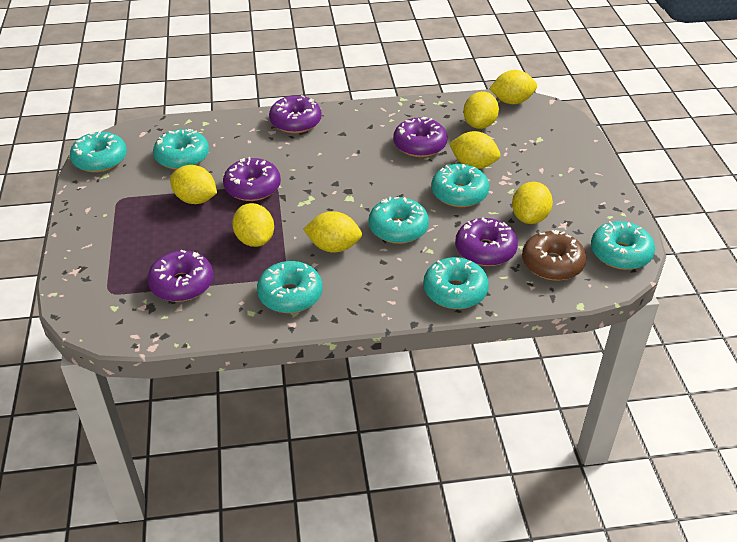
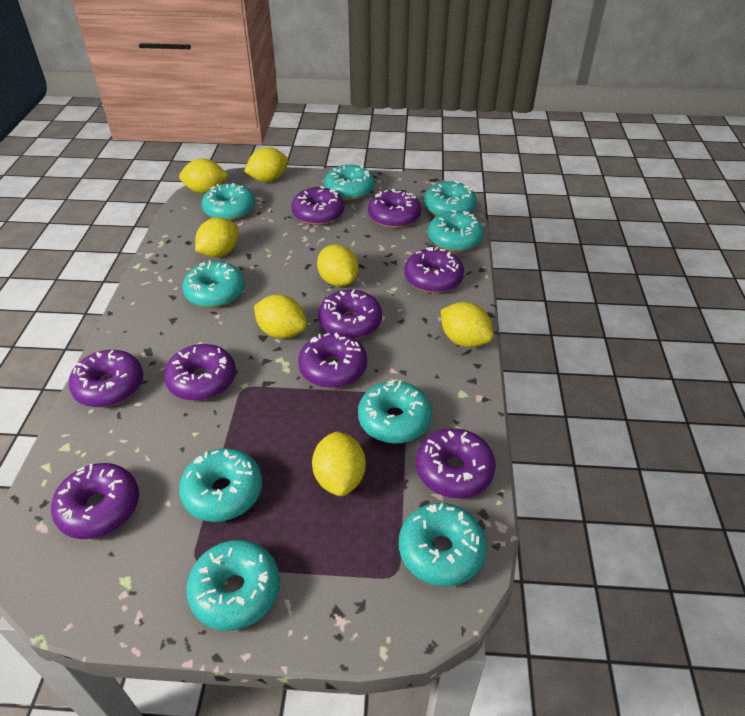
brown donut: [522,230,586,281] = 1 -> none = 0
purple donut: [147,250,213,302] [223,157,281,201] [269,95,322,133] [393,117,447,157] [455,218,518,266] = 5 -> [51,463,139,539] [69,350,143,407] [164,344,236,401] [291,186,345,225] [298,332,367,388] [318,289,382,339] [368,189,421,228] [404,247,464,293] [416,428,496,498] = 9
turquoise donut: [70,130,127,173] [153,129,209,170] [257,261,323,313] [369,197,429,244] [423,257,489,309] [431,164,489,207] [591,221,655,270] = 7 -> [179,448,262,522] [182,260,245,308] [186,540,280,631] [202,183,255,221] [324,165,375,200] [358,380,432,444] [399,503,487,586] [424,181,477,216] [428,210,484,252] = 9

